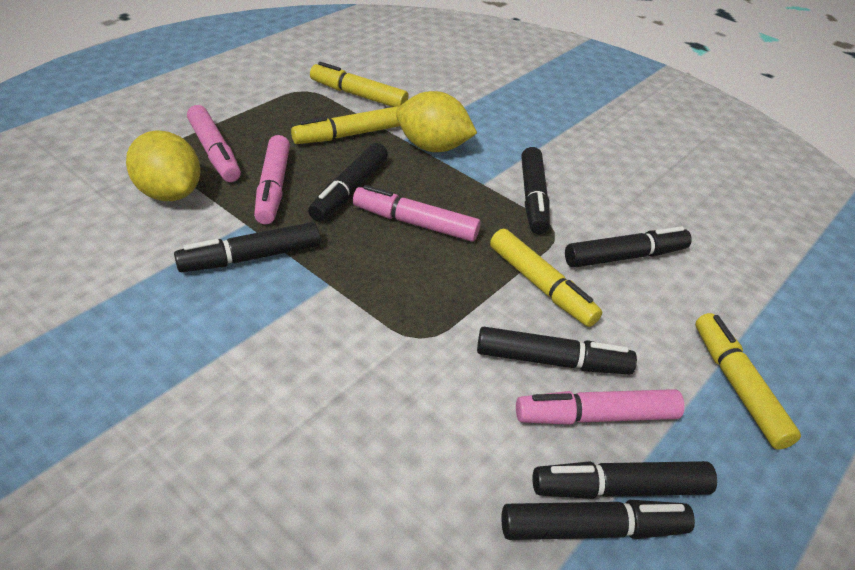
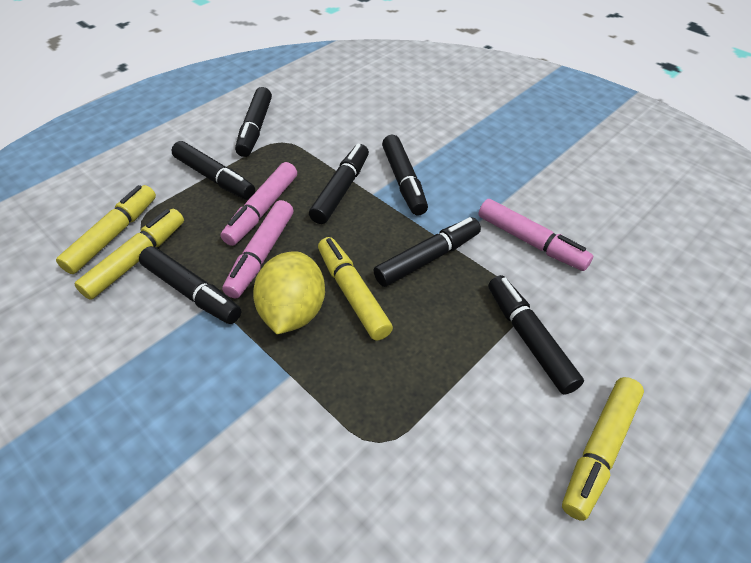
pink marker: [187,105,241,182] [254,135,290,224] [353,185,481,242] [516,389,685,425] = 4 -> [221,162,297,246] [222,200,293,299] [478,199,593,271] = 3
yellow lemon: [126,130,200,201] [396,91,477,152] = 2 -> [253,252,325,334] = 1

